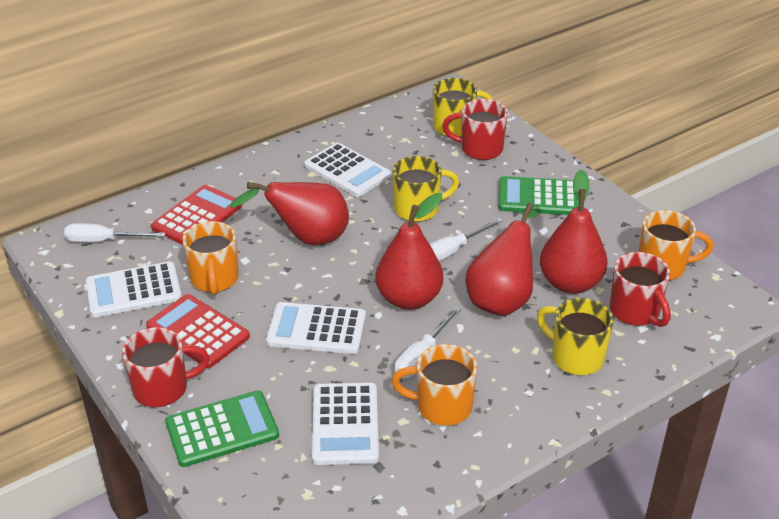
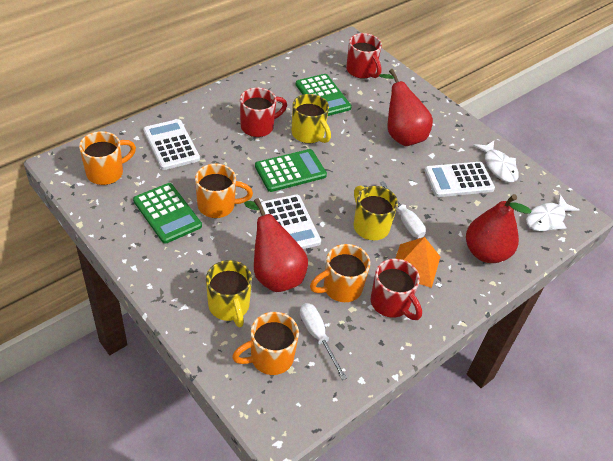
green calculator: [165,390,279,467] [498,176,579,215] = 2 -> [133,183,202,244] [255,149,327,192] [296,74,352,116] = 3
orange mug: [182,221,239,295] [391,344,477,425] [639,210,713,280] = 3 -> [79,131,136,185] [195,164,253,218] [232,312,299,375] [310,244,370,302] = 4
orange pyramid: none = 0 -> [395,237,440,288] = 1
red calculator: [146,294,250,368] [151,185,242,245] = 2 -> none = 0
red pear: [230,182,349,245] [375,193,443,310] [465,203,538,316] [540,169,608,294] = 4 -> [244,198,308,292] [379,69,433,146] [466,194,532,263] = 3
white calculator: [86,261,182,317] [266,302,366,354] [304,142,391,197] [312,383,379,465] = 4 -> [143,119,200,170] [261,194,321,249] [424,162,495,197] = 3
white fish: none = 0 -> [473,141,519,182] [526,194,580,231] = 2
white screwdriver: [64,223,166,242] [395,307,461,378] [430,218,503,261] = 3 -> [300,303,347,380] [380,181,426,238] = 2

